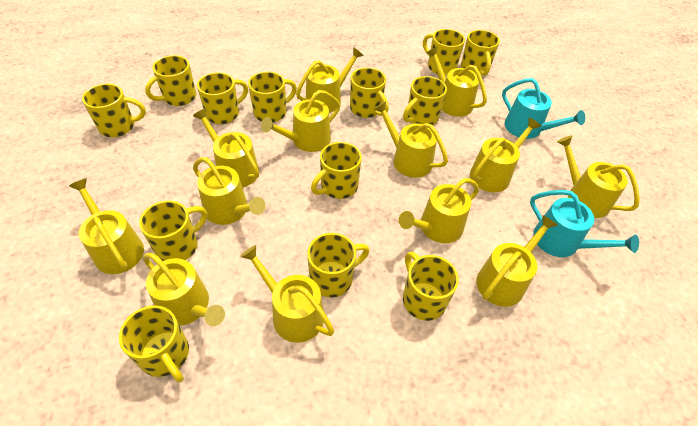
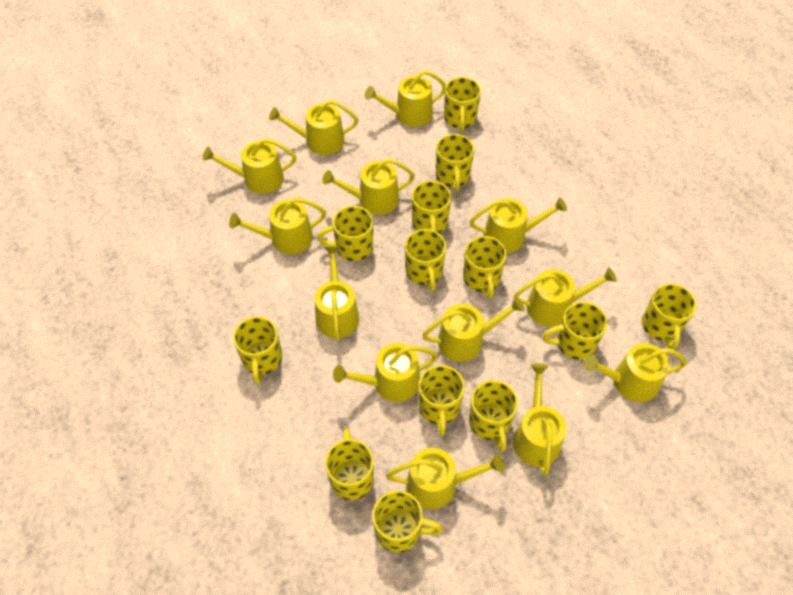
turquoise watering can: [502,78,585,139] [530,190,639,257] = 2 -> none = 0

